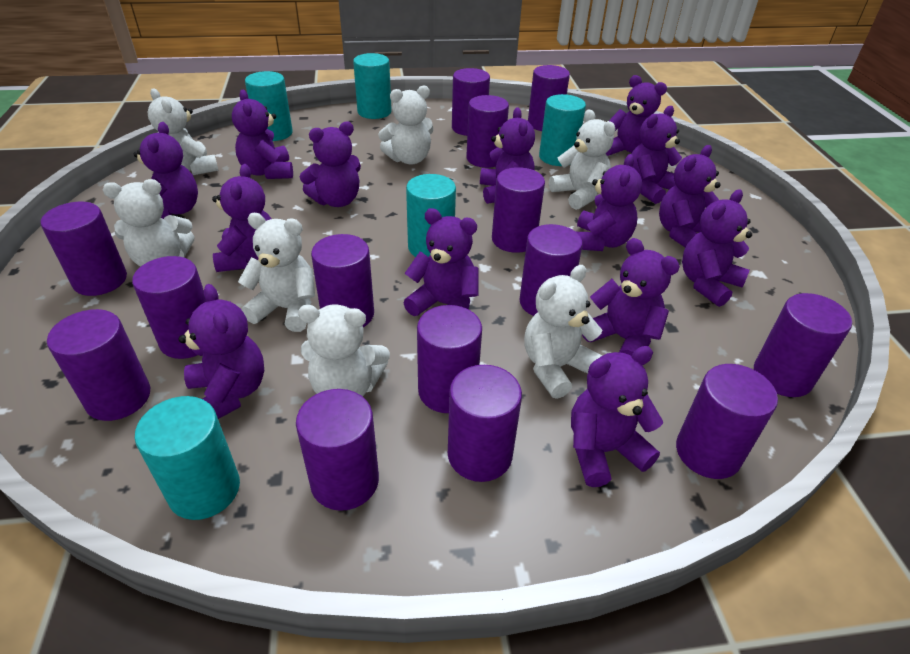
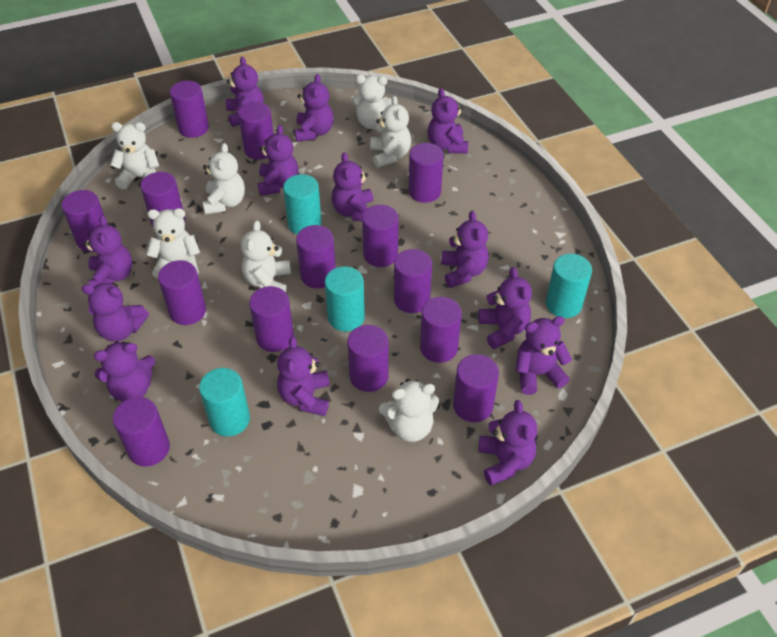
purple teddy bear: [134,122,198,219] [178,284,264,419] [212,164,271,272] [232,90,293,179] [300,122,361,207] [404,208,479,316] [480,107,535,204] [571,346,663,487] [577,154,642,251] [582,238,680,356] [606,75,667,156] [631,106,682,204] [659,145,721,247] [682,189,752,307] = 14 -> [81,282,149,341] [83,215,133,287] [94,341,155,402] [226,56,264,127] [258,125,299,196] [277,336,330,416] [295,74,334,142] [332,152,373,221] [427,88,468,154] [441,210,489,288] [478,267,532,349] [478,400,537,486] [515,316,572,395] = 13
turquoise cylinder: [135,396,240,520] [245,71,293,141] [353,53,392,119] [406,174,456,257] [539,94,586,166] = 5 -> [199,368,250,437] [283,174,322,235] [325,266,365,331] [546,254,592,318] = 4

